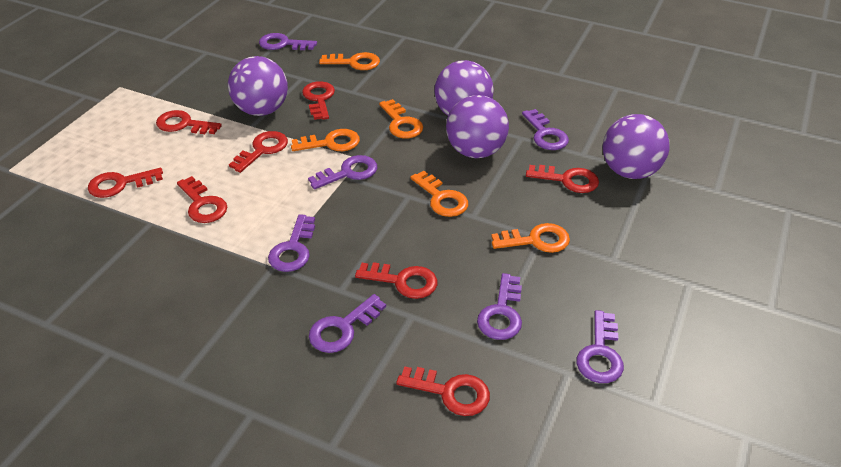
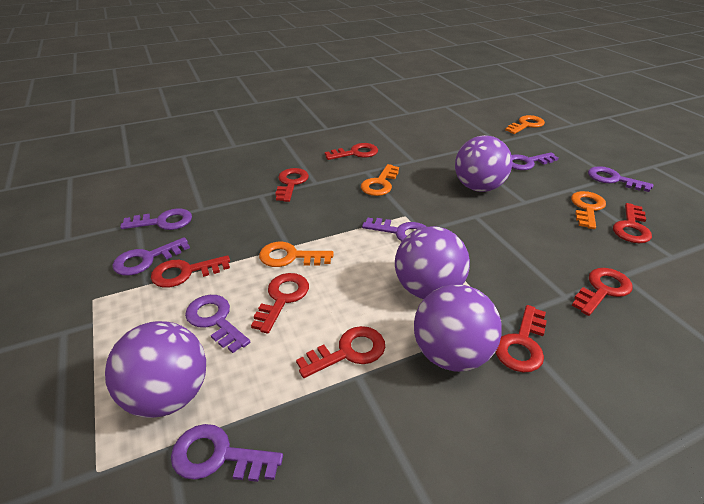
orange key: [291,129,360,151] [319,52,380,70] [379,99,423,138] [410,171,468,217] [491,223,570,253] = 5 -> [259,242,334,267] [361,164,399,196] [505,115,545,134] [571,191,606,229] = 4

